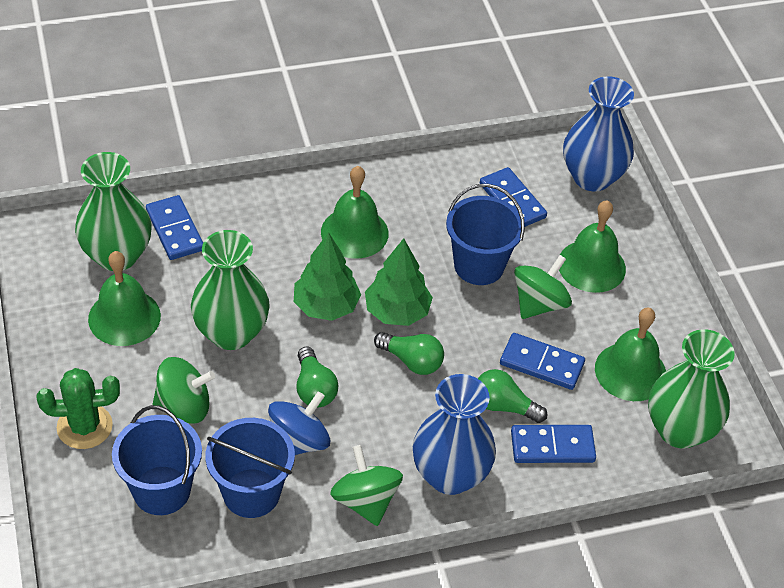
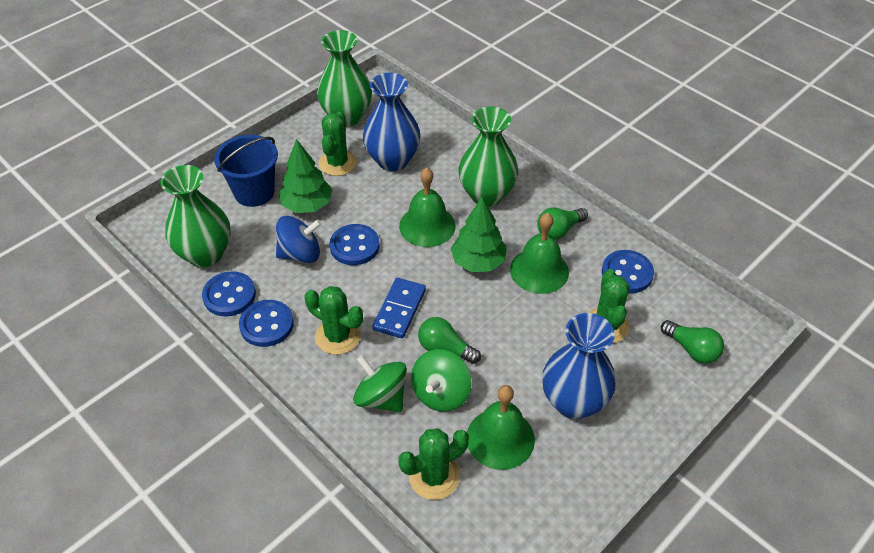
blue bucket: [112,405,202,515] [205,418,295,518] [446,184,525,285] = 3 -> [214,135,278,207] = 1
blue button: none = 0 -> [202,271,256,317] [239,300,294,347] [329,224,380,265] [602,250,654,293] = 4
blue domino: [146,195,203,260] [480,167,547,227] [500,333,585,390] [511,425,596,463] = 4 -> [372,278,426,338] = 1
green bell: [88,251,161,346] [321,166,388,259] [559,200,626,293] [595,308,666,401] = 4 -> [399,167,456,247] [467,385,535,470] [510,213,569,294] = 3
green cactus: [37,368,120,449] = 1 -> [305,286,363,355] [318,112,357,176] [398,428,469,500] [588,269,630,343] = 4
green spinning top: [152,357,215,424] [330,445,403,526] [514,255,572,319] = 3 -> [353,355,407,413] [411,349,471,412] = 2

